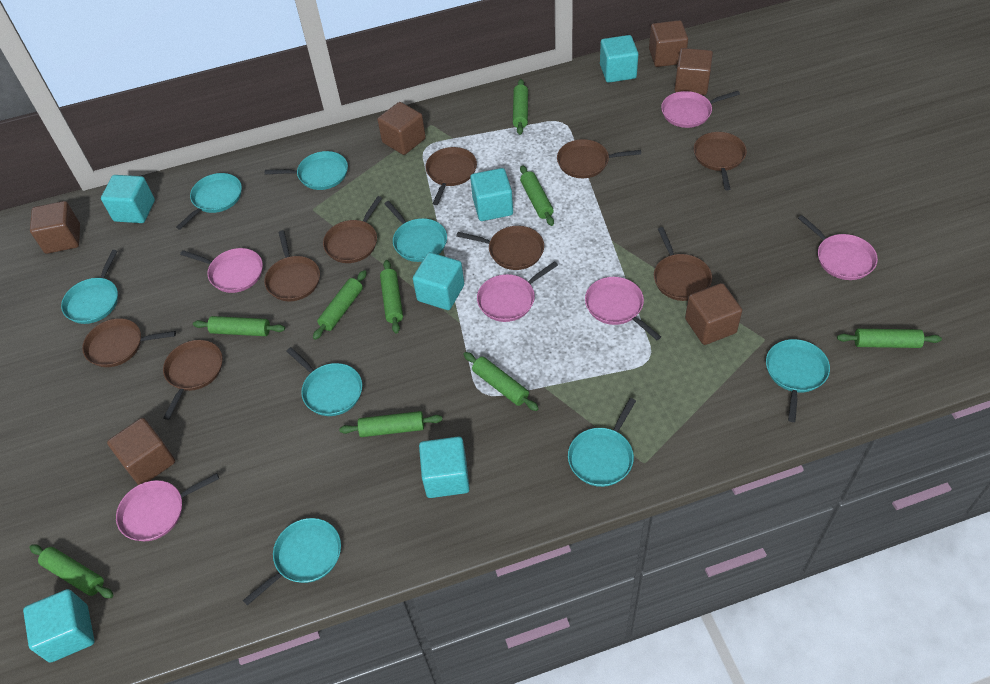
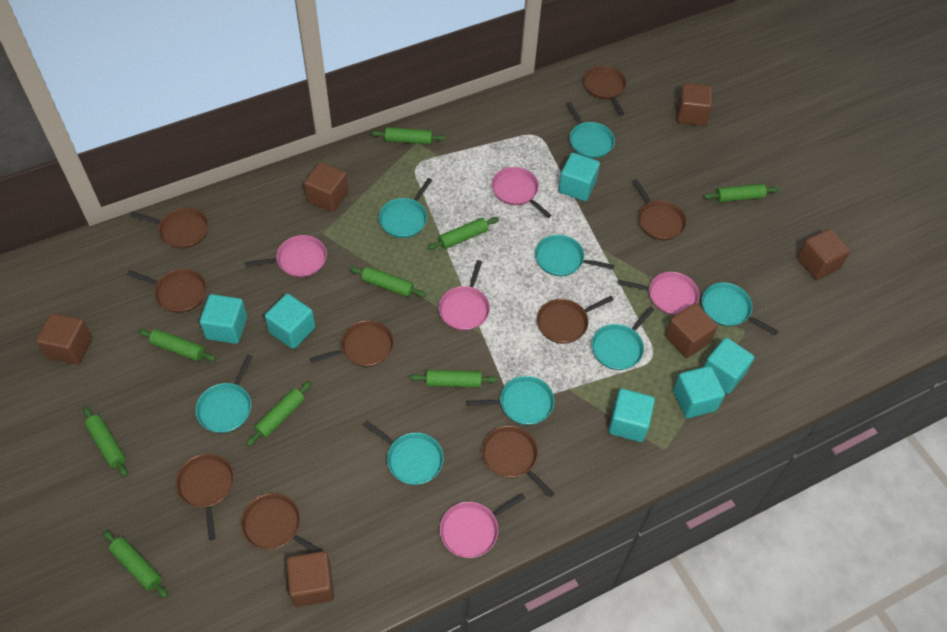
pink pan: [116,473,219,541] [180,248,263,293] [477,261,558,322] [585,277,661,340] [661,91,740,128] [798,215,878,280] = 6 -> [245,235,327,277] [438,260,490,331] [440,494,526,558] [492,167,552,218] [618,272,700,315] = 5

